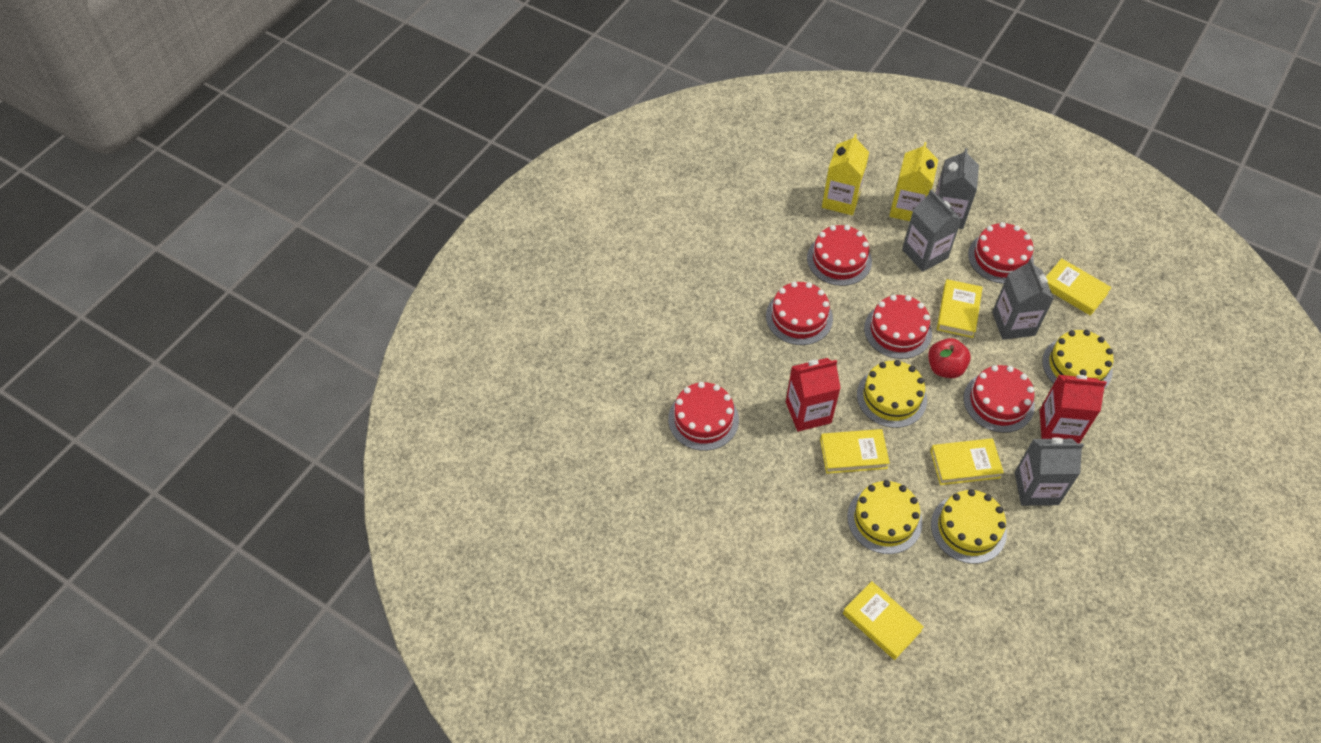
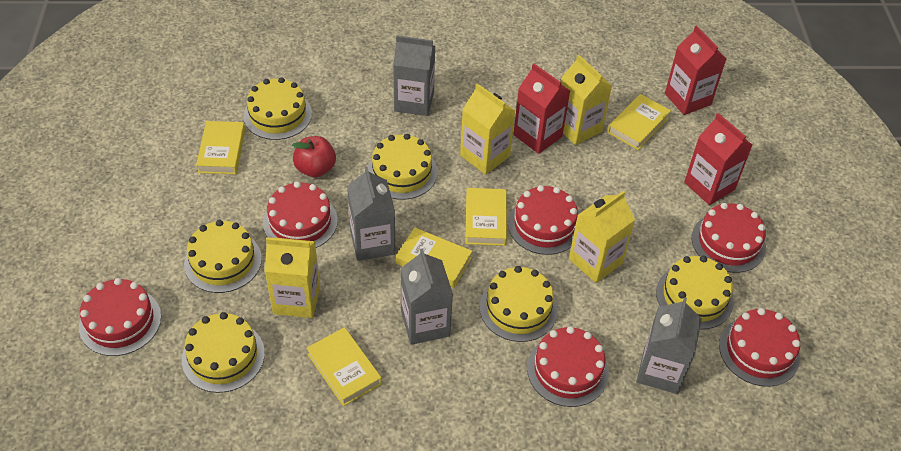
red carton: [786,358,841,432] [1040,375,1107,443] = 2 -> [513,63,570,154] [665,26,726,115] [684,113,752,205] = 3
yellow cake: [847,480,923,554] [857,360,927,428] [931,489,1007,564] [1042,330,1114,389] = 4 -> [182,312,265,393] [184,220,262,293] [243,77,312,140] [368,134,437,200] [480,266,558,342] [656,256,734,330] = 6
yellow carton: [822,134,869,215] [889,142,938,221] = 2 -> [265,237,320,318] [460,83,515,175] [561,55,612,145] [569,191,635,283] = 4

